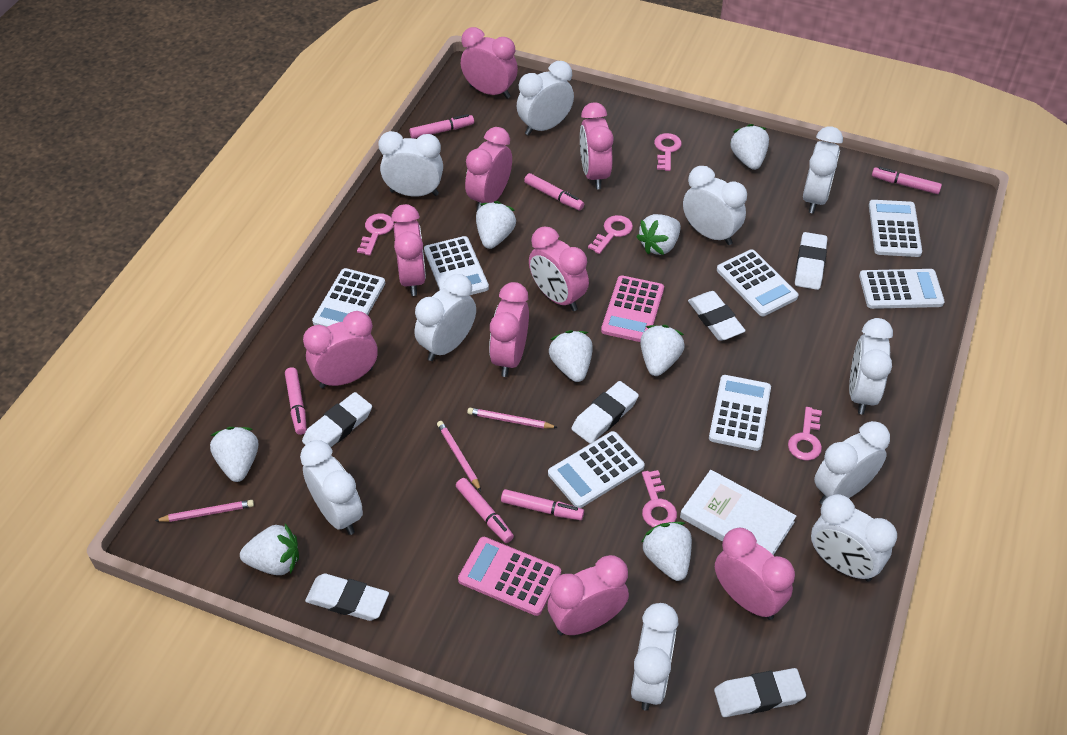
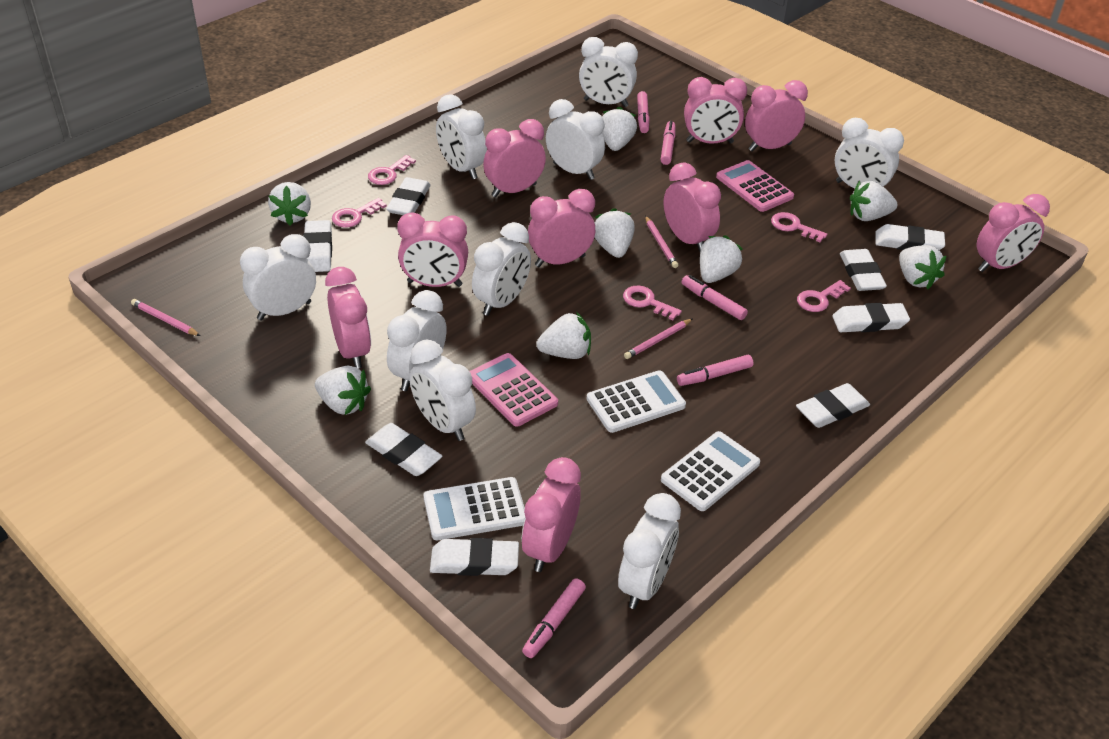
pink marker: [285,367,307,435] [409,114,474,139] [456,478,514,543] [501,489,584,520] [524,173,584,210] [872,167,942,194] = 6 -> [522,578,586,658] [637,91,650,133] [660,121,675,165] [677,355,753,386] [682,275,748,320] = 5
white book: [680,470,796,555] = 1 -> none = 0
white calculator: [312,268,385,327] [424,236,489,295] [548,431,645,508] [709,375,771,451] [717,249,798,316] [859,269,945,309] [869,200,922,257] = 7 -> [424,477,525,540] [587,370,686,433] [661,431,760,511] = 3
white clock: [300,440,363,535] [378,131,443,197] [414,274,476,361] [517,61,574,136] [631,603,678,710] [683,166,747,245] [803,126,843,214] [811,494,897,581] [814,421,890,505] [849,318,893,414] = 10 -> [240,234,316,321] [387,290,447,391] [409,340,476,441] [436,94,487,179] [472,222,531,316] [546,99,605,180] [579,37,638,107] [618,493,681,609] [835,118,904,188] = 9
white eraser: [302,392,372,447] [305,574,389,621] [572,381,639,444] [688,291,746,341] [714,668,806,717] [795,232,827,290] = 6 -> [303,220,332,272] [365,423,442,476] [386,177,431,215] [430,538,519,576] [796,383,870,428] [832,303,910,332] [840,249,887,291] [875,224,945,250] = 8

